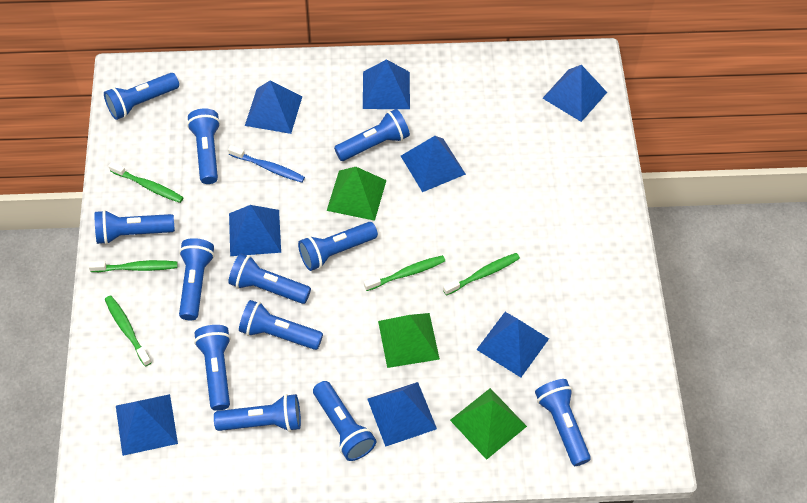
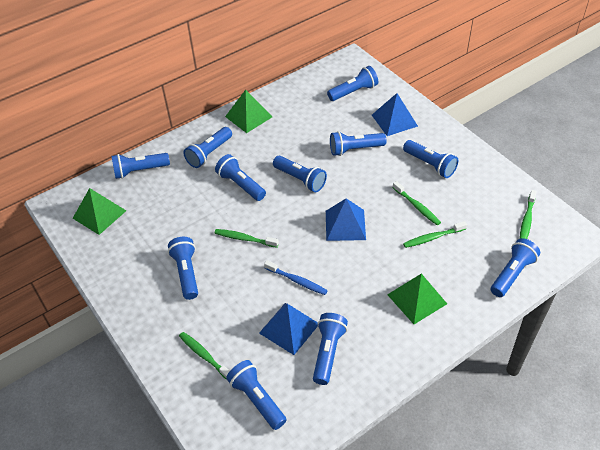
blue flashlight: [95,210,175,245] [104,73,179,120] [179,238,214,320] [187,108,220,184] [194,325,231,411] [214,394,301,432] [228,253,311,304] [239,300,323,350] [298,222,378,271] [313,381,376,461] [334,109,410,161] [535,379,591,466] = 12 -> [112,153,170,179] [168,237,198,300] [183,127,232,168] [215,154,266,201] [226,360,287,430] [273,156,327,192] [313,313,348,385] [327,66,378,101] [330,131,387,156] [403,140,458,178] [491,238,540,297] = 11
blue pyramid: [116,394,178,456] [229,205,281,256] [245,81,302,134] [363,59,410,109] [367,382,437,447] [401,136,466,192] [476,312,549,377] [542,65,607,122] = 8 -> [259,303,318,355] [326,198,366,241] [372,93,418,136] = 3

